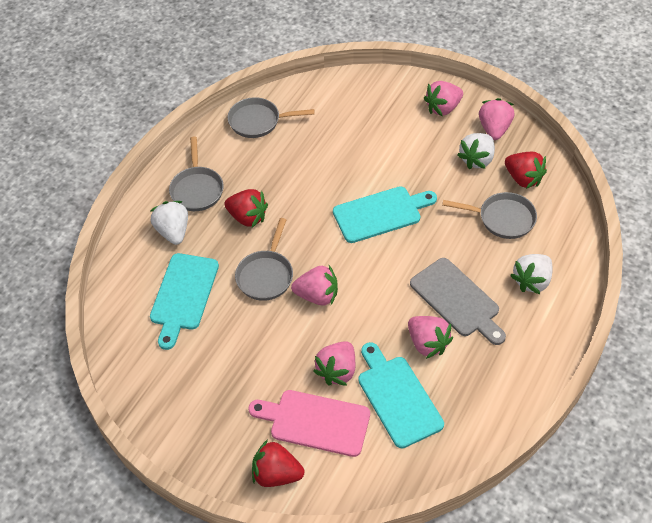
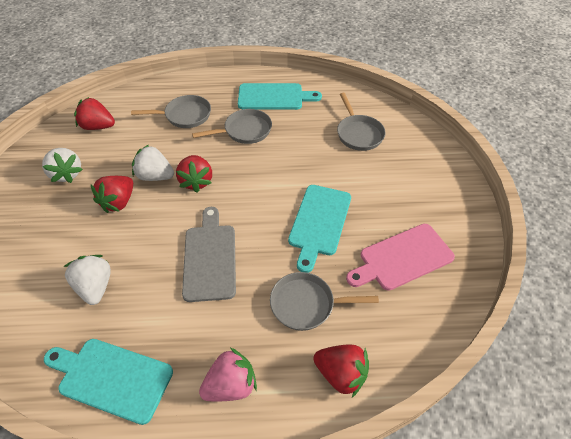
pink strawberry: [291,265,338,306] [313,341,355,386] [408,316,453,359] [424,81,463,116] [479,98,514,140] = 5 -> [199,348,257,401] = 1
red strawberry: [224,189,268,227] [252,440,305,487] [505,152,547,189] = 3 -> [74,97,115,130] [91,176,133,213] [176,155,212,193] [314,344,369,397] = 4

